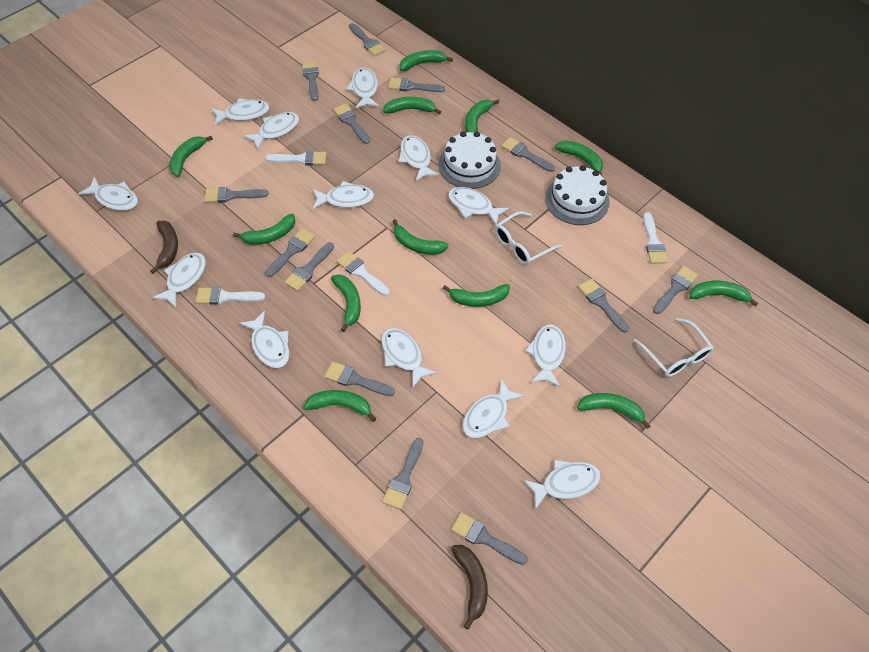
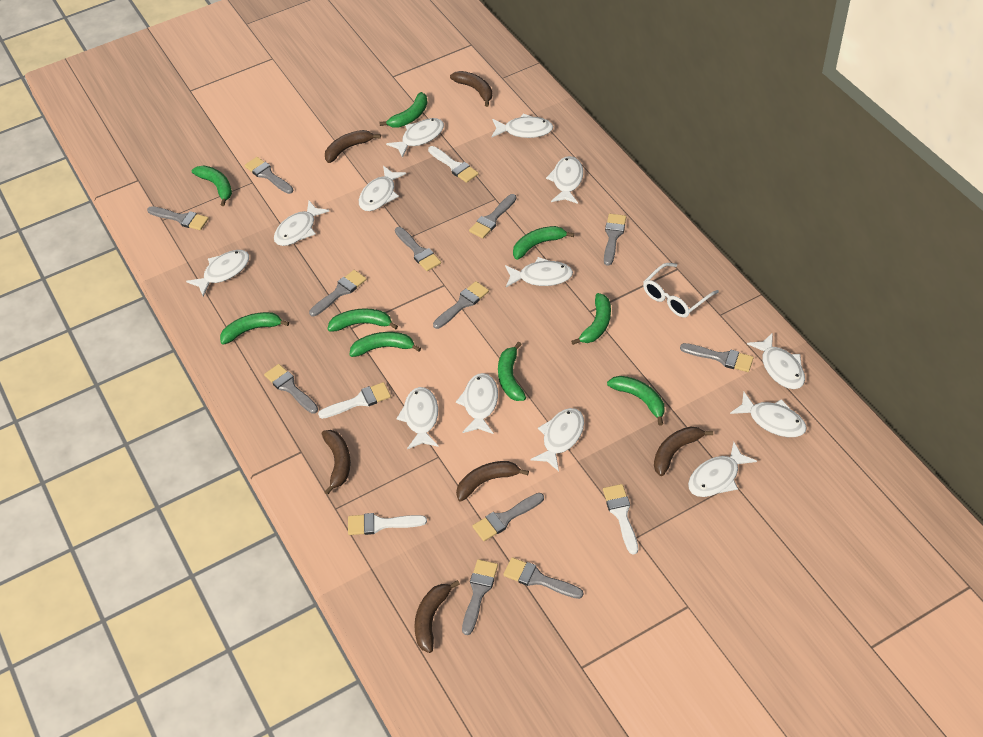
brown banana: [151,220,178,274] [451,545,488,630] = 2 -> [322,430,351,495] [325,130,381,163] [414,580,460,653] [450,71,492,107] [456,461,529,501] [654,427,713,476] = 6
green banana: [169,136,213,177] [233,214,296,245] [304,390,376,422] [331,274,361,332] [383,97,441,114] [393,219,449,255] [400,50,453,71] [443,284,510,307] [465,100,499,132] [555,141,603,177] [577,393,650,429] [689,281,758,307] = 12 -> [192,165,232,206] [220,312,289,345] [328,308,398,332] [349,332,421,357] [379,92,428,128] [498,342,526,401] [513,226,574,260] [571,293,611,345] [607,376,664,426] = 9
grey brush: [205,187,268,203] [265,228,315,277] [284,242,334,291] [302,60,319,101] [324,362,395,396] [333,103,370,144] [349,23,386,56] [382,438,424,510] [388,77,445,92] [451,512,528,565] [501,137,555,172] [578,279,629,333] [653,266,698,314] = 13 -> [147,206,209,230] [244,157,293,194] [264,364,318,414] [309,270,366,316] [395,227,441,271] [433,281,489,329] [462,559,498,635] [469,194,517,238] [472,493,544,541] [503,558,583,599] [604,214,626,266] [680,343,754,372] = 12
white cake: [439,131,501,189] [545,165,610,225] = 2 -> none = 0
white glasses: [495,211,563,265] [634,318,714,377] = 2 -> [643,263,719,318] = 1

